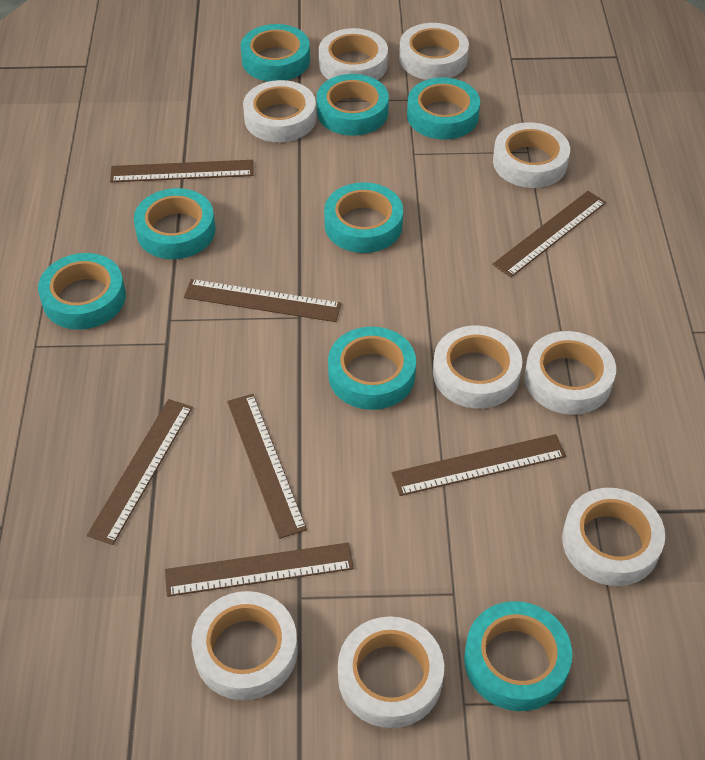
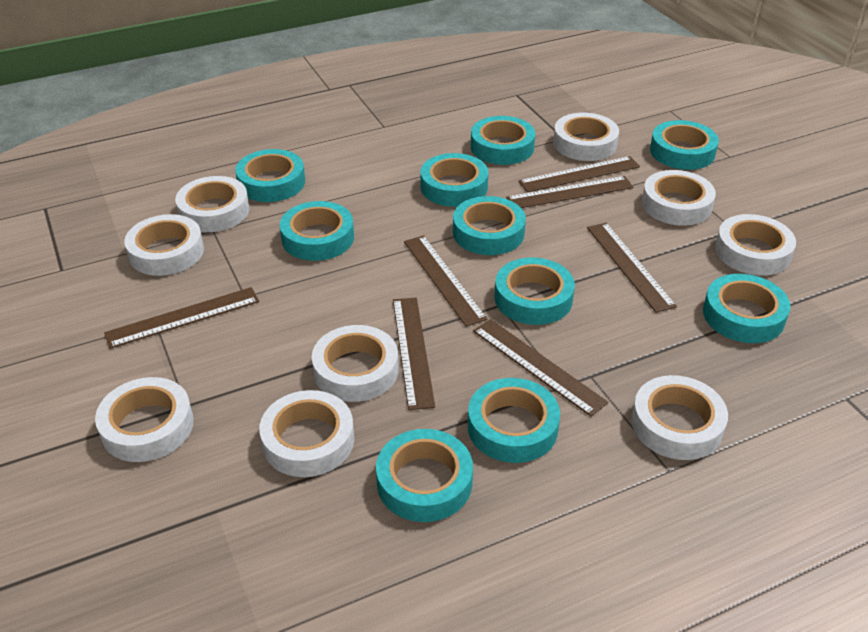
turquoise tape: [38,253,126,330] [134,188,215,259] [241,24,310,82] [316,74,389,136] [324,182,403,253] [328,327,416,410] [407,78,480,139] [464,601,572,711] = 8 -> [235,149,305,202] [280,201,354,261] [376,429,473,522] [420,153,488,207] [453,196,526,255] [468,378,560,463] [471,116,535,165] [494,258,575,325] [650,120,719,170] [703,274,791,343] = 10

